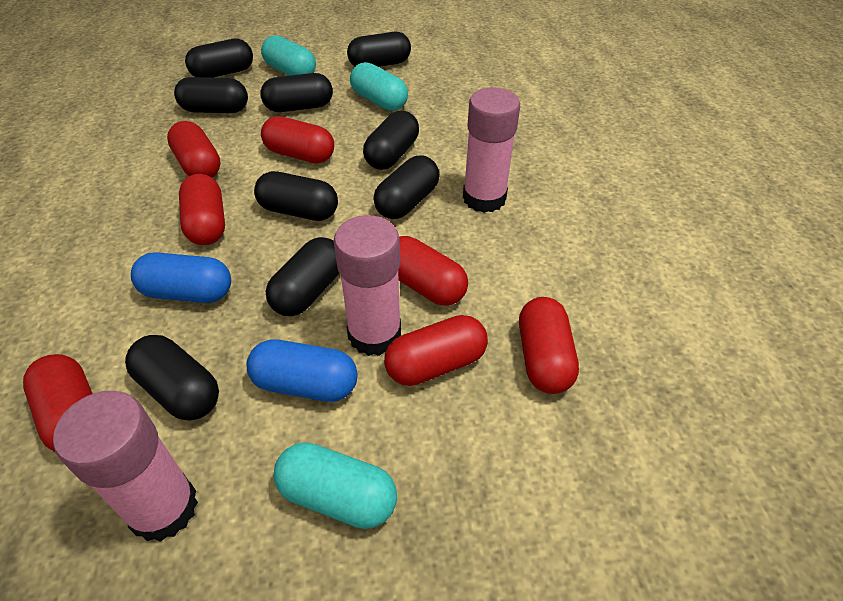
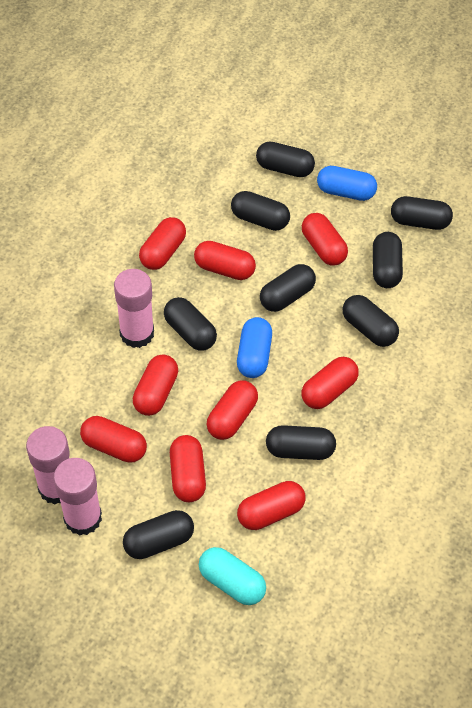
red capsule: [23,354,93,452] [167,121,221,178] [179,174,225,245] [261,116,334,163] [384,315,488,386] [398,236,468,306] [519,297,579,394] = 7 -> [80,416,147,463] [133,355,178,416] [139,217,186,270] [170,435,206,502] [194,241,256,280] [206,380,258,440] [237,481,305,530] [302,213,348,265] [302,357,359,409] = 9
turquoise capsule: [261,35,316,76] [273,442,397,529] [350,62,408,111] = 3 -> [199,547,266,605] = 1

